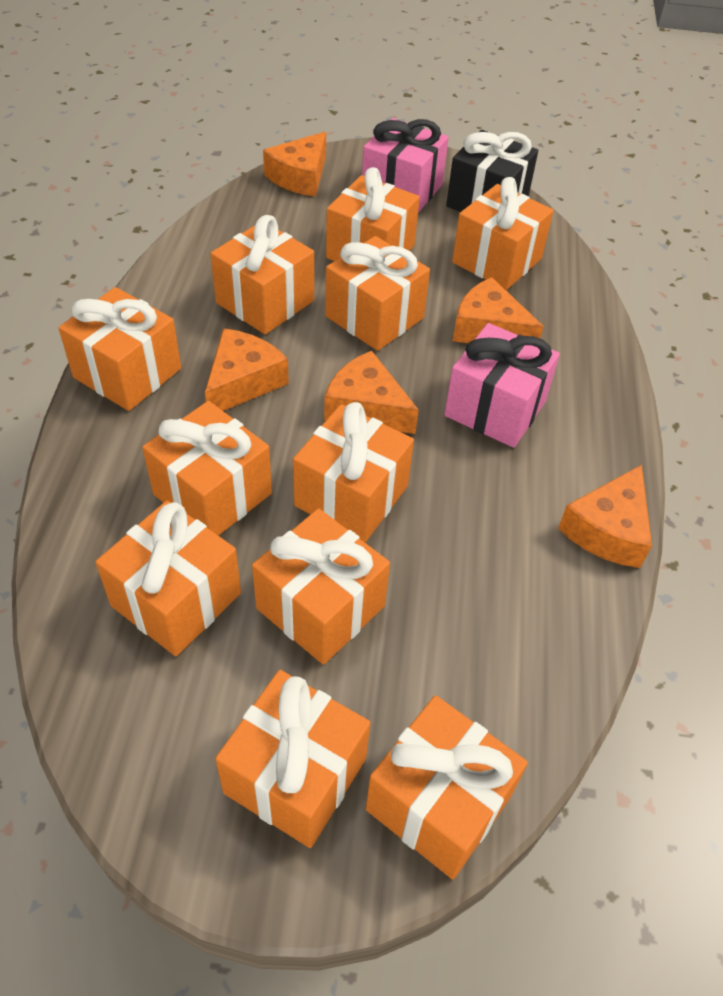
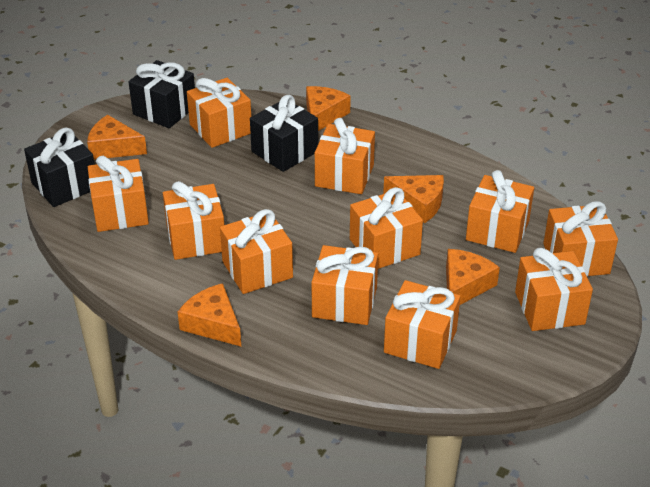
black gift: [446,130,538,212] = 1 -> [24,128,95,207] [129,60,195,128] [250,95,318,172] = 3
pink gift: [362,118,449,213] [444,323,560,448] = 2 -> none = 0

